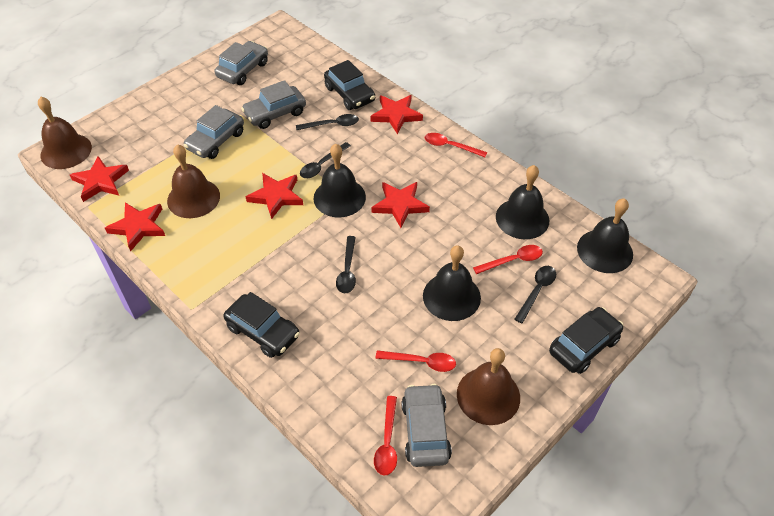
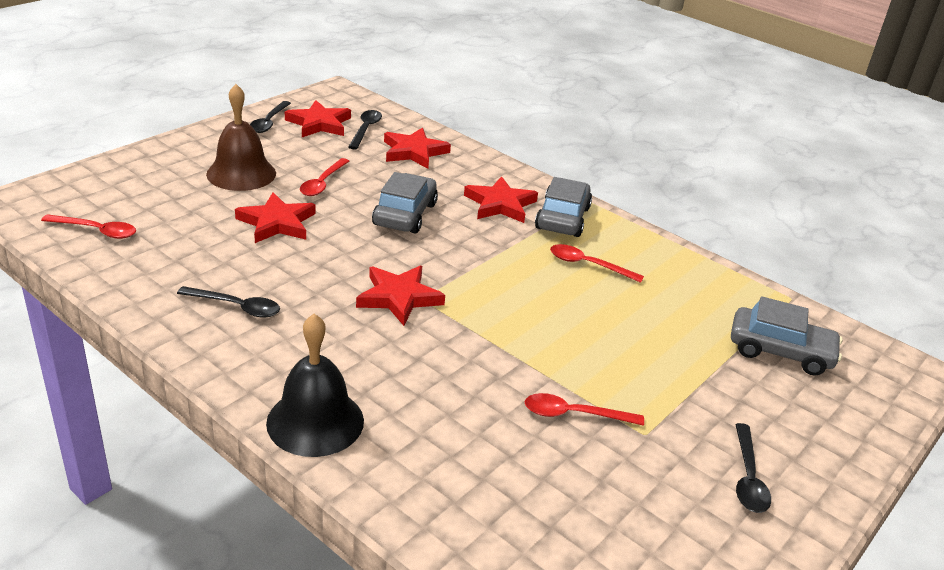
black bell: [313,144,366,217] [423,245,481,321] [496,165,549,239] [577,198,633,273] = 4 -> [266,314,364,457] = 1
black car: [224,292,300,358] [324,60,375,110] [549,307,623,374] = 3 -> none = 0
brown bell: [38,96,92,169] [167,144,220,218] [457,348,520,425] = 3 -> [206,84,276,191] = 1
grey car: [184,105,244,159] [214,41,268,85] [241,80,306,129] [401,384,452,467] = 4 -> [372,172,438,234] [535,177,592,237] [731,296,842,375] = 3

